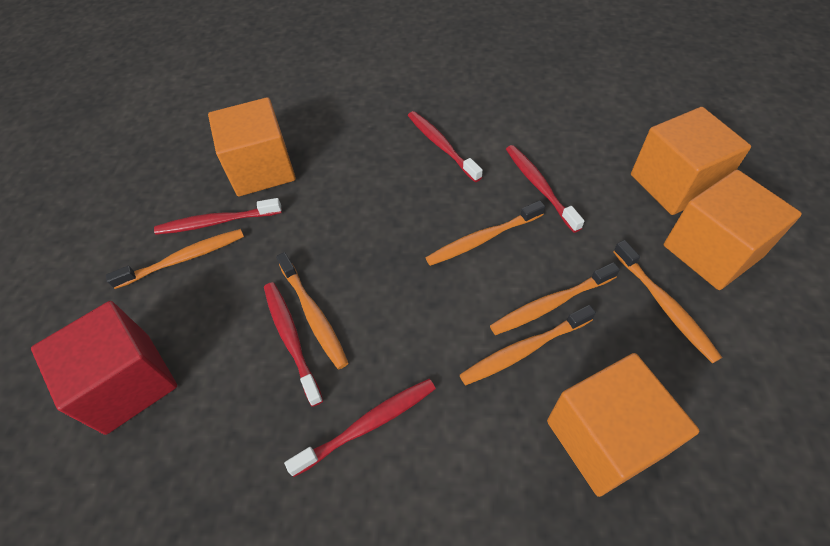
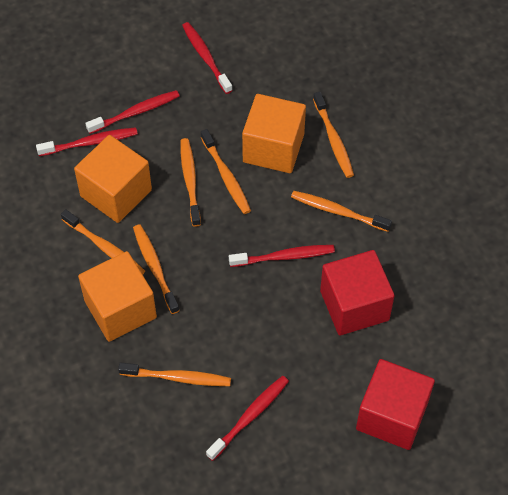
orange cube: [208,97,296,196] [547,353,699,497] [631,107,751,215] [664,170,802,290] = 4 -> [74,135,152,223] [78,251,157,342] [242,94,306,173] = 3
orange toothbrush: [106,229,244,289] [276,252,348,369] [426,201,545,266] [460,305,596,385] [490,262,620,335] [613,240,722,363] = 6 -> [61,209,145,275] [118,363,231,386] [133,224,180,314] [181,138,201,227] [201,129,251,214] [291,191,392,232] [313,92,354,178] = 7
red cube: [31,301,177,435] = 1 -> [320,250,395,336] [356,359,435,450] = 2

